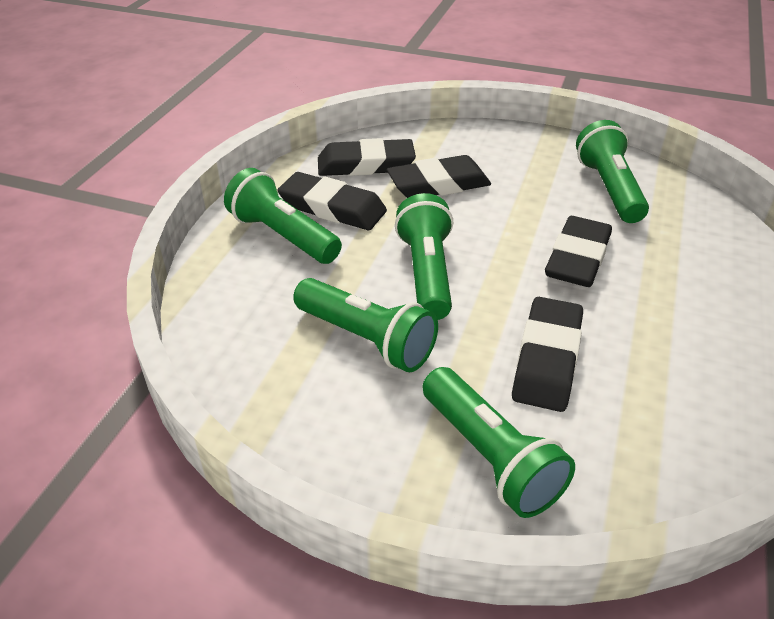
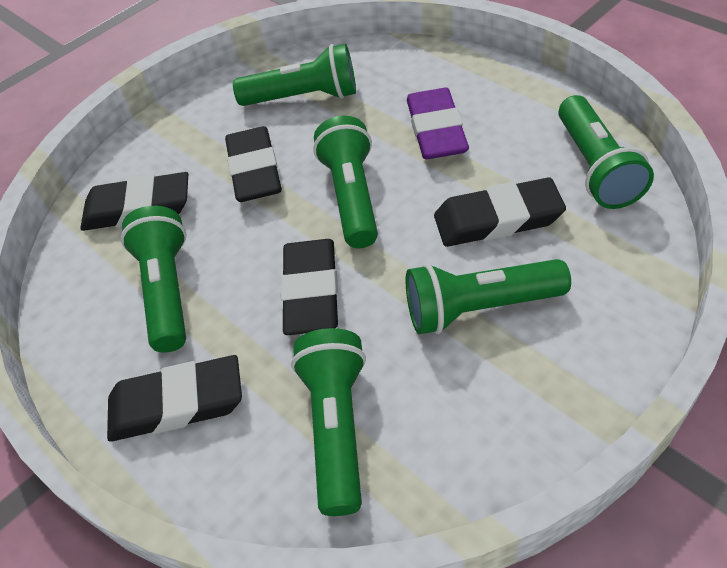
green flashlight: [224,168,342,264] [293,278,438,372] [395,193,453,320] [422,367,575,518] [576,120,649,223] = 5 -> [121,206,186,352] [233,43,356,106] [291,328,366,516] [313,116,378,248] [406,259,571,334] [558,95,654,209] = 6
purple eraser: none = 0 -> [407,88,469,159] = 1

